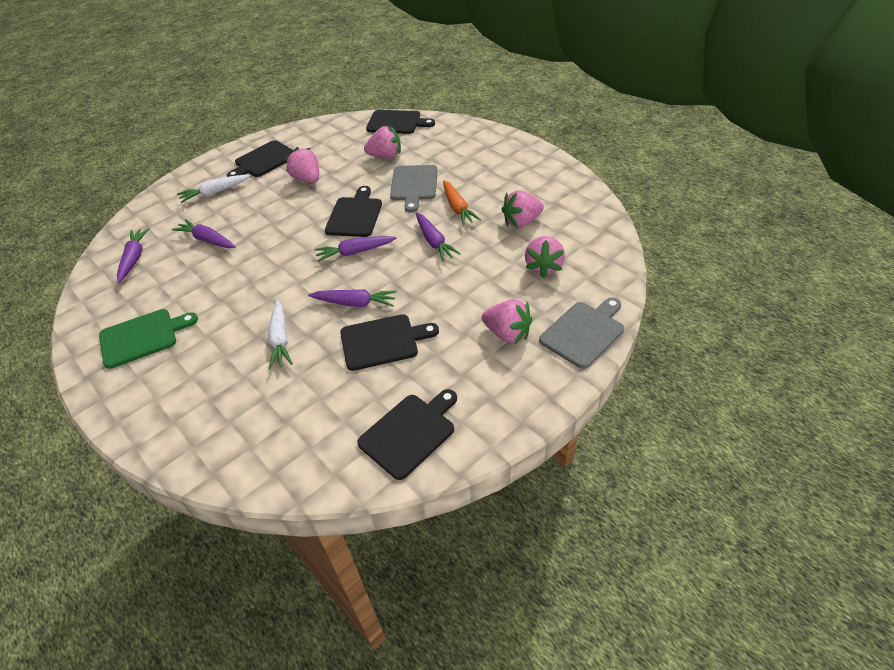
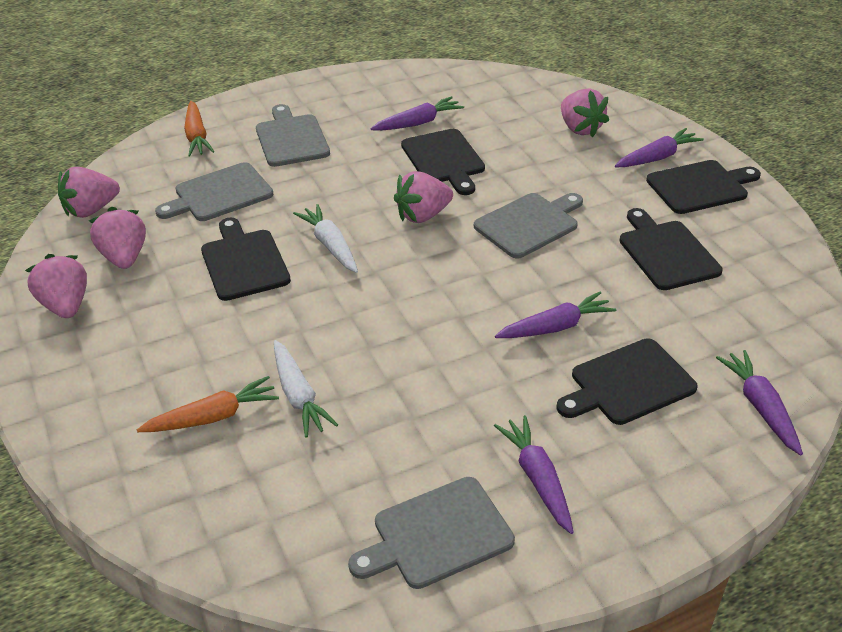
green cutting board: [99,309,198,369] = 1 -> none = 0
grey cutting board: [390,165,437,213] [539,298,624,369] = 2 -> [155,162,273,221] [256,104,330,167] [348,477,515,589] [474,193,583,258] = 4
orange carrot: [443,180,481,226] = 1 -> [137,376,279,432] [184,101,215,157] = 2

